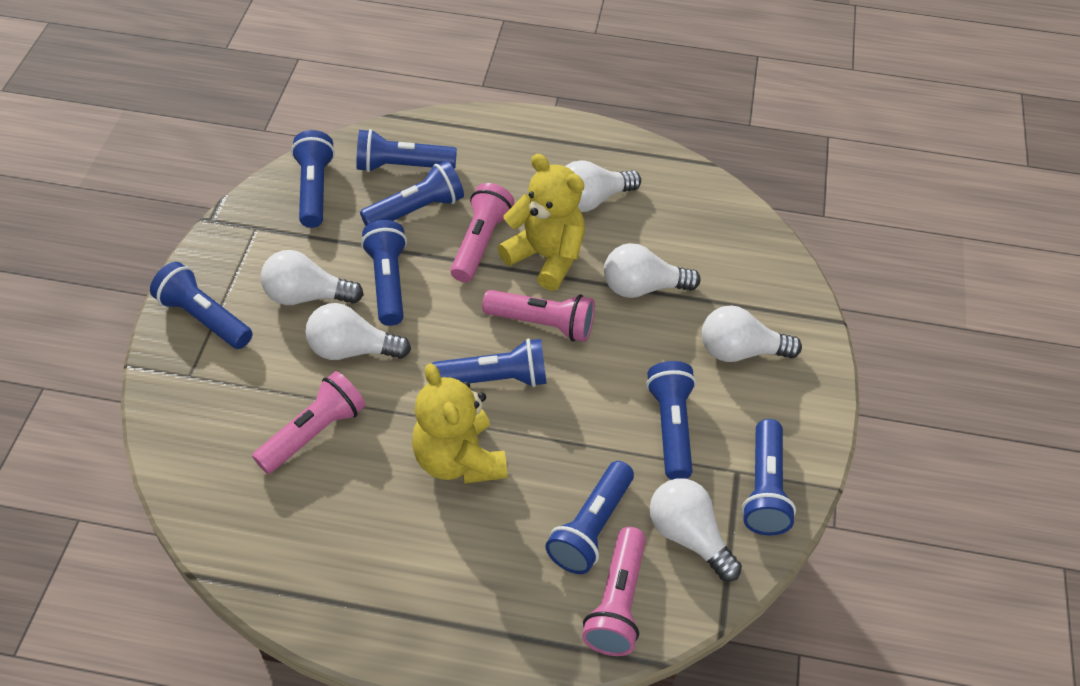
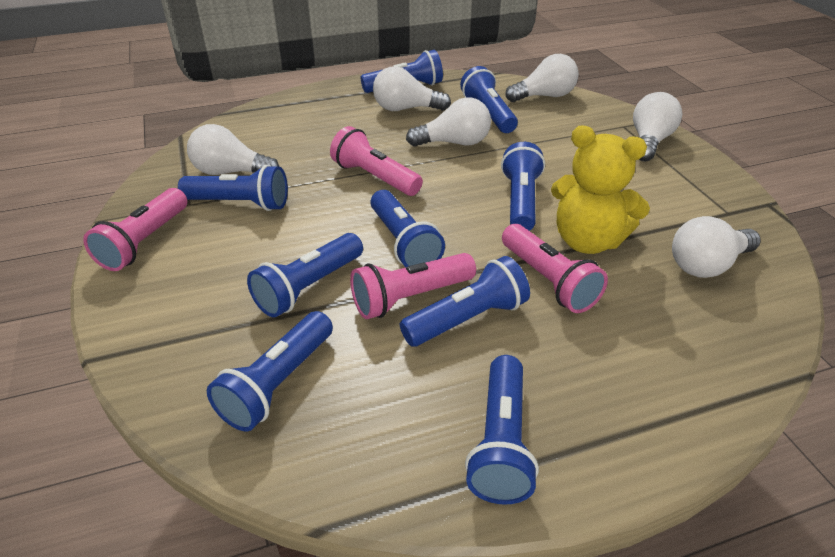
yellow teddy bear: [412,363,507,484] [498,154,585,291] = 2 -> [551,126,650,254] = 1

